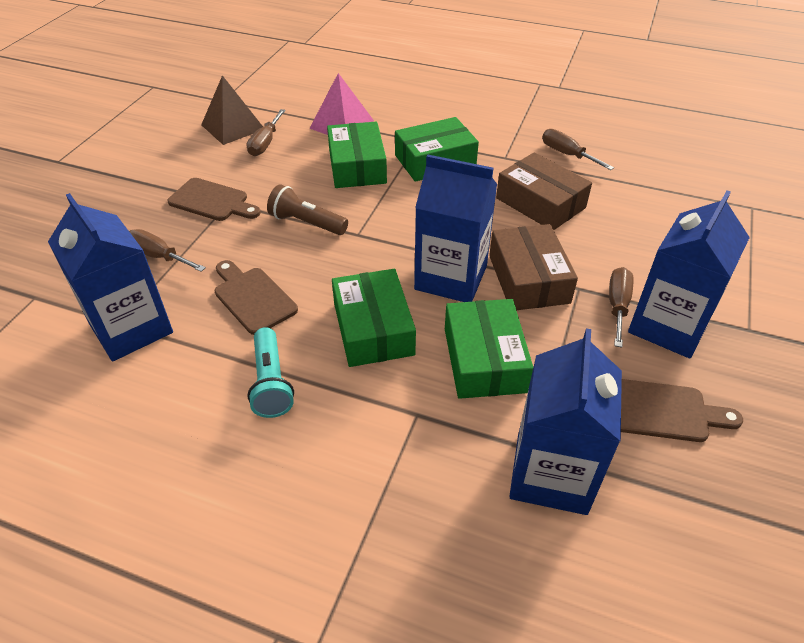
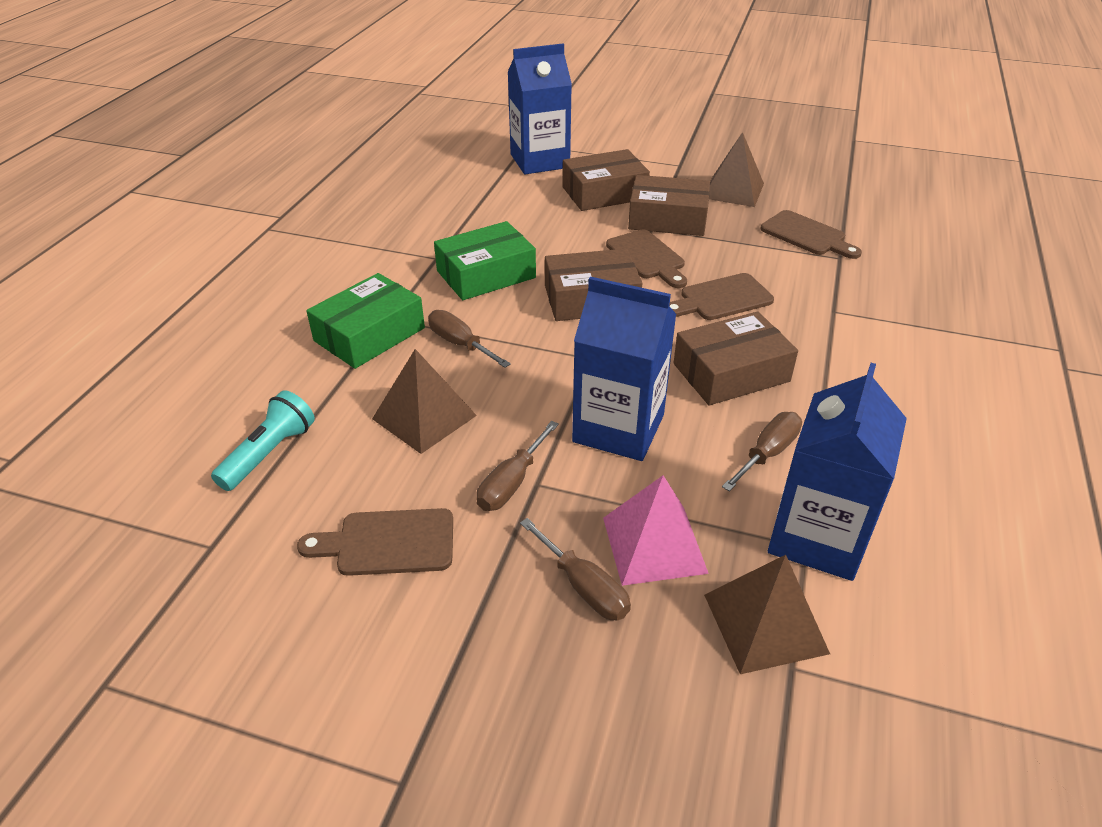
blue carton: [48,193,173,361] [414,155,497,302] [509,328,622,515] [628,190,750,358] = 4 -> [507,44,572,174] [572,276,676,461] [768,363,907,581] = 3
brown box: [489,224,578,310] [496,152,592,230] = 2 -> [545,249,642,321] [563,149,650,211] [628,175,710,236] [674,311,798,405] = 4
brown cutting board: [167,178,261,221] [215,260,298,335] [621,379,743,442] = 3 -> [297,508,453,576] [606,229,687,288] [669,273,774,320] [760,210,862,259] = 4
brown flashlight: [267,184,348,235] = 1 -> none = 0
brown pyramid: [201,75,263,145] = 1 -> [372,349,477,454] [704,555,830,674] [709,132,764,207] = 3
green box: [327,122,387,188] [332,269,416,367] [395,117,479,182] [445,299,533,399] = 4 -> [306,273,425,369] [434,221,536,300] = 2

